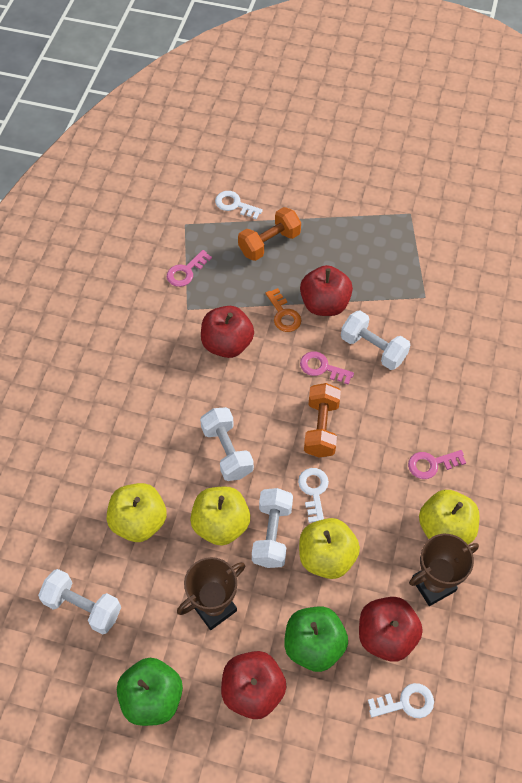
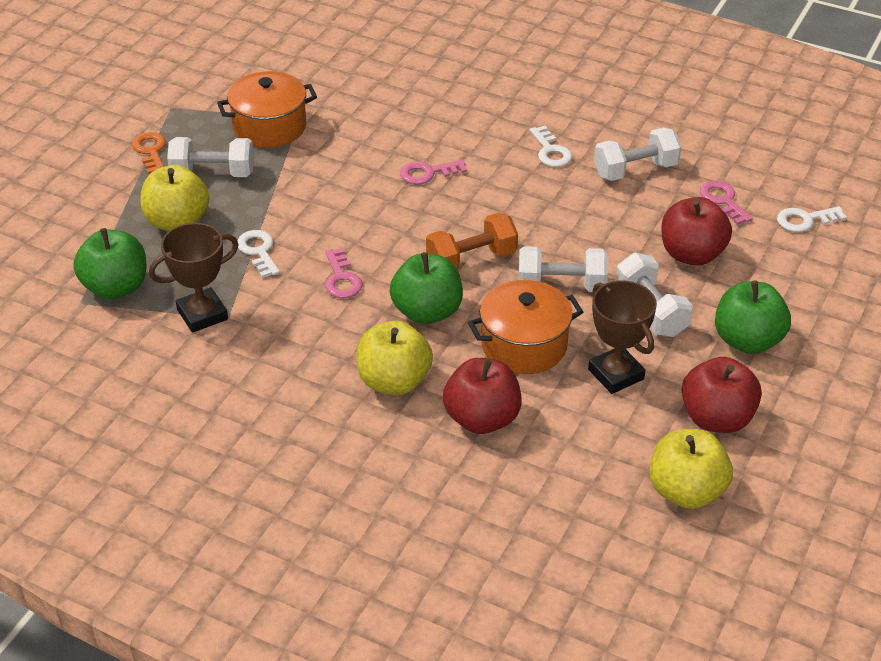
green apple: [117,658,183,726] [284,607,348,672] = 2 -> [73,228,146,299] [390,252,463,324] [715,281,791,354] = 3
orange dumbbell: [238,207,301,261] [304,383,341,458] = 2 -> [426,213,518,270] = 1
orange pot: none = 0 -> [217,71,317,148] [468,280,583,374] = 2
red apple: [201,306,254,358] [221,651,286,719] [300,265,353,316] [359,597,423,662] = 4 -> [443,358,522,434] [661,197,732,266] [682,357,762,433] = 3
yellow apple: [107,483,167,542] [190,486,250,546] [299,518,360,579] [419,490,480,545] = 4 -> [141,165,210,231] [357,321,433,395] [649,429,733,509] = 3

